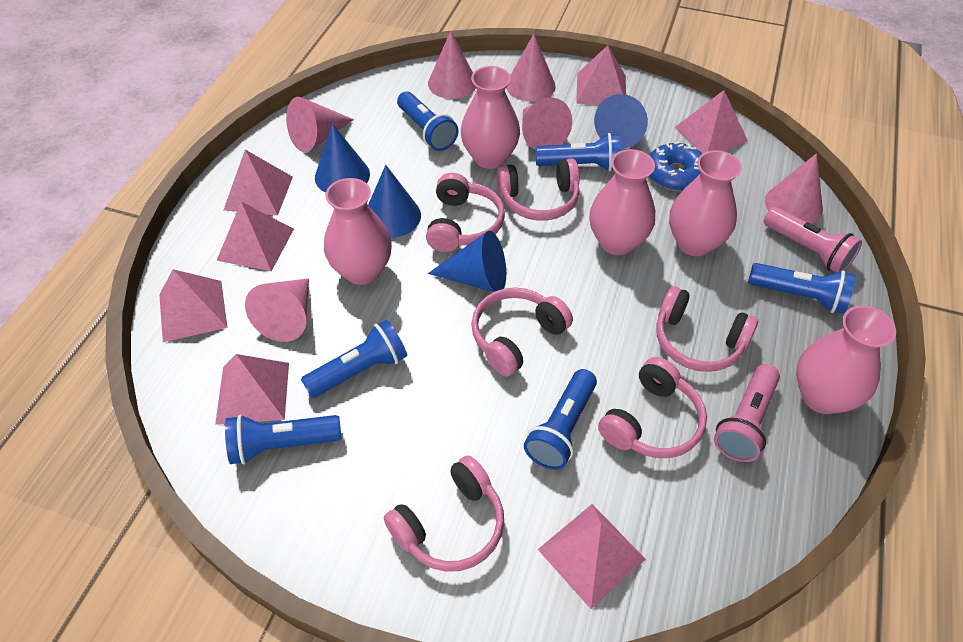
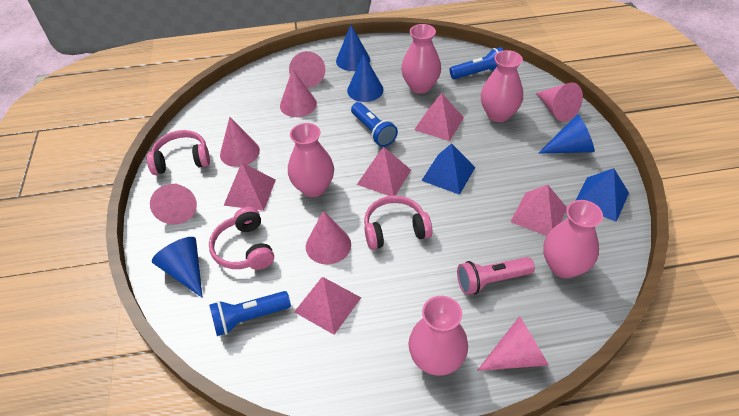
blue donut: [650,141,702,191] = 1 -> none = 0
blue flashlight: [225,414,341,465] [301,320,407,398] [397,91,458,151] [524,369,597,470] [536,133,621,171] [748,263,856,314] = 6 -> [209,291,291,336] [351,102,398,147] [450,47,504,79] = 3
blue pyramid: none = 0 -> [421,143,475,195] [575,168,629,222] = 2
pink cone: [245,278,309,342] [286,97,354,153] [428,31,476,99] [506,34,556,102] [522,98,572,150] [765,153,823,224] = 6 -> [150,184,197,224] [220,117,260,167] [280,69,317,117] [289,51,325,88] [306,211,351,264] [477,316,549,371] [536,82,583,122] = 7
pink flashlight: [714,364,780,462] [764,207,862,273] = 2 -> [457,257,535,295] = 1
pink headphones: [384,455,504,572] [426,173,505,252] [471,287,573,377] [497,158,579,221] [598,357,707,458] [656,286,758,372] = 6 -> [147,130,210,175] [209,207,274,270] [364,195,432,250] = 3
pink pyramid: [159,269,228,342] [215,354,289,425] [216,202,294,271] [224,150,293,216] [538,504,646,609] [576,45,626,105] [675,90,748,154] = 7 -> [224,163,276,211] [294,277,361,335] [357,147,411,196] [414,93,464,141] [510,185,567,236] = 5

